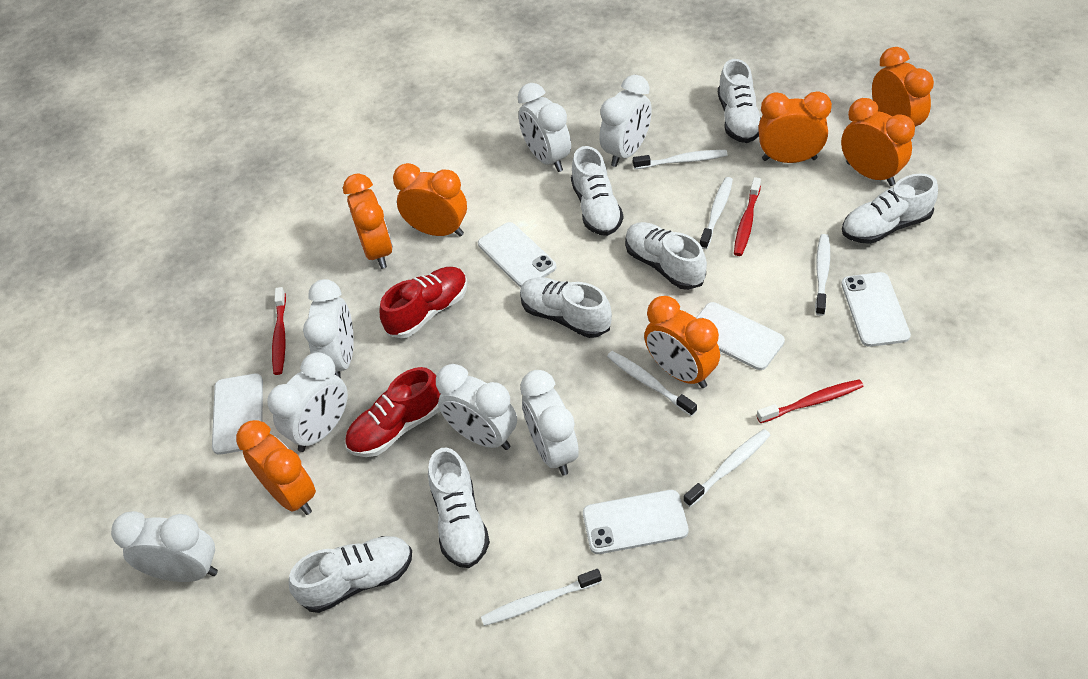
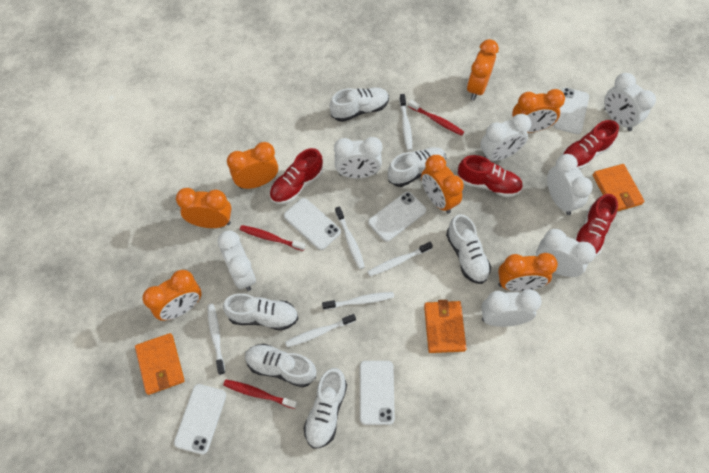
orange wallet: none = 0 -> [135,333,185,395] [424,300,467,353] [593,164,644,211] = 3
red shoe: [345,367,441,457] [379,267,468,339] = 2 -> [269,148,323,204] [457,155,523,197] [562,120,619,170] [574,194,618,257] = 4
white shoe: [289,536,412,613] [428,447,490,568] [520,277,612,338] [571,146,623,236] [625,222,707,290] [718,59,761,143] [842,173,938,244] = 7 -> [223,293,298,330] [245,344,316,388] [303,368,347,449] [330,87,389,122] [388,147,446,187] [446,214,491,284] = 6

